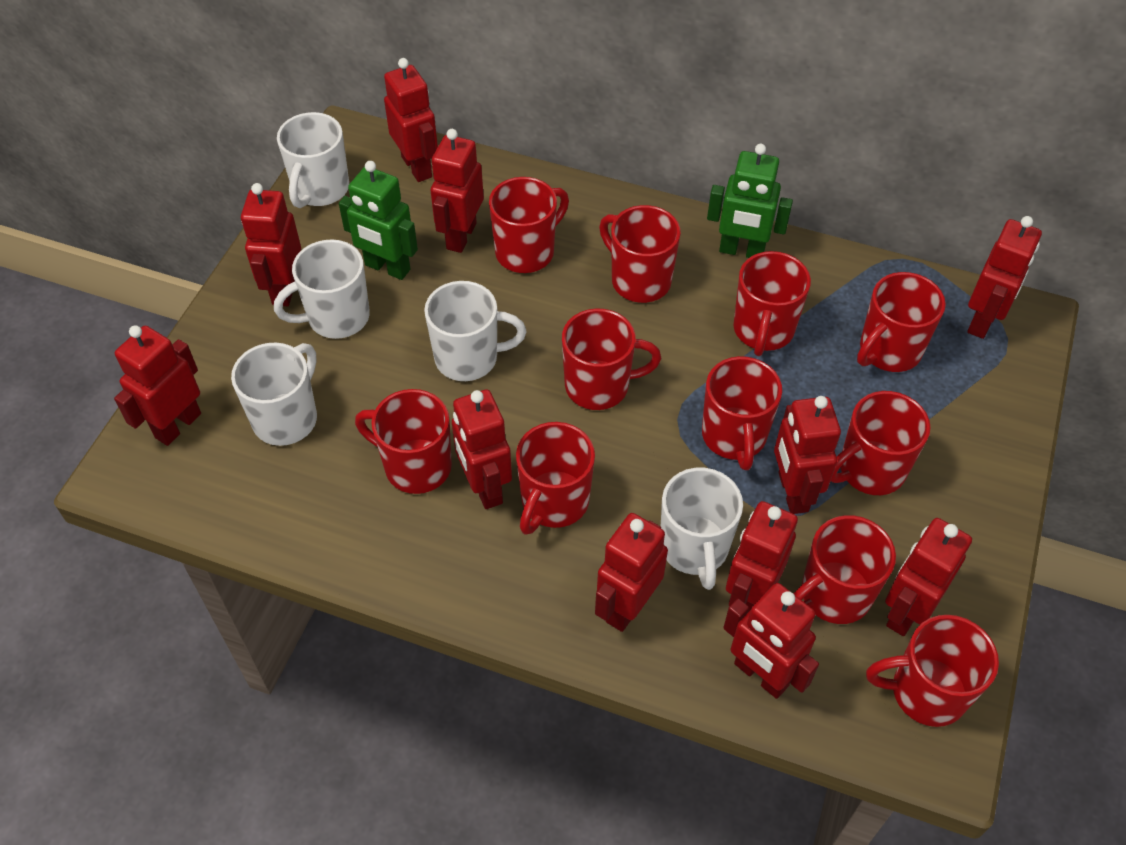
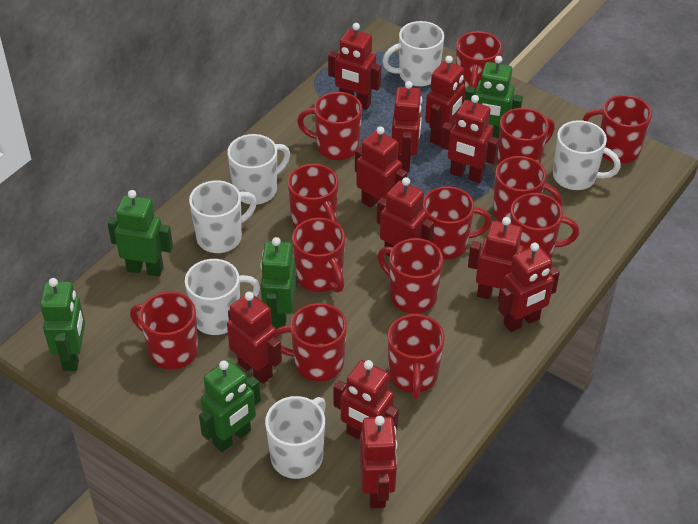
green robot: [339,161,418,280] [707,144,793,258] = 2 -> [40,278,85,371] [107,190,173,277] [199,360,261,452] [260,237,296,329] [465,56,523,139] = 5
red mug: [355,389,452,494] [489,177,569,273] [516,422,595,535] [562,309,661,410] [599,205,681,303] [702,356,782,470] [733,251,811,356] [794,515,896,624] [831,391,931,495] [857,272,946,372] [866,615,999,727] = 11 -> [130,292,198,370] [277,303,347,381] [288,164,339,228] [292,218,345,293] [297,92,362,160] [378,238,443,313] [388,314,445,399] [423,186,492,259] [456,31,502,92] [493,156,562,222] [497,108,555,164] [510,193,579,258] [582,95,652,163] = 13
white mug: [231,343,317,446] [274,239,370,339] [277,112,349,208] [424,281,526,381] [661,468,743,590] = 5 -> [185,259,260,335] [189,180,257,253] [228,134,290,205] [265,396,326,479] [382,21,444,86] [553,120,621,190] = 6

